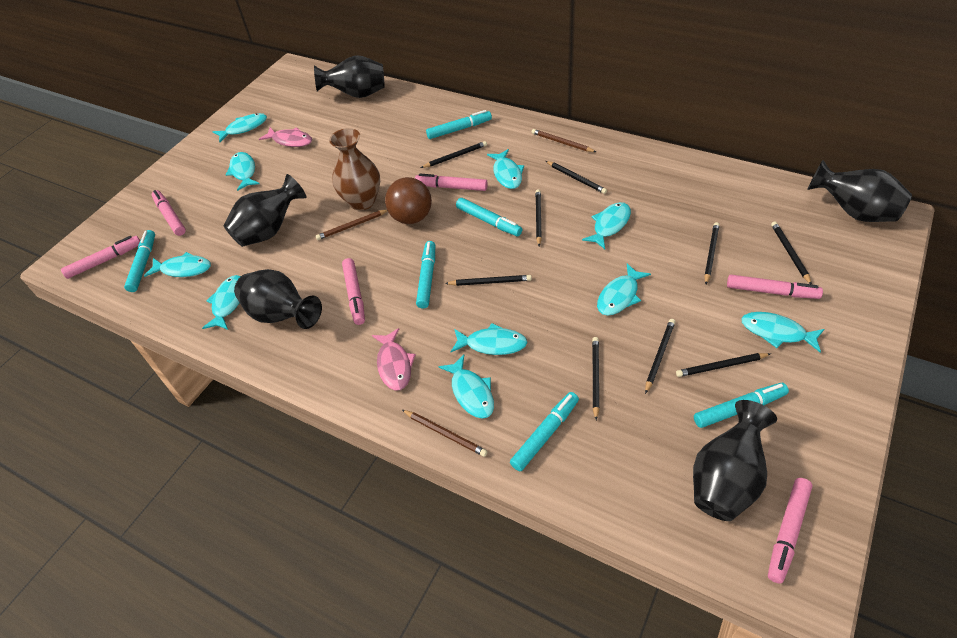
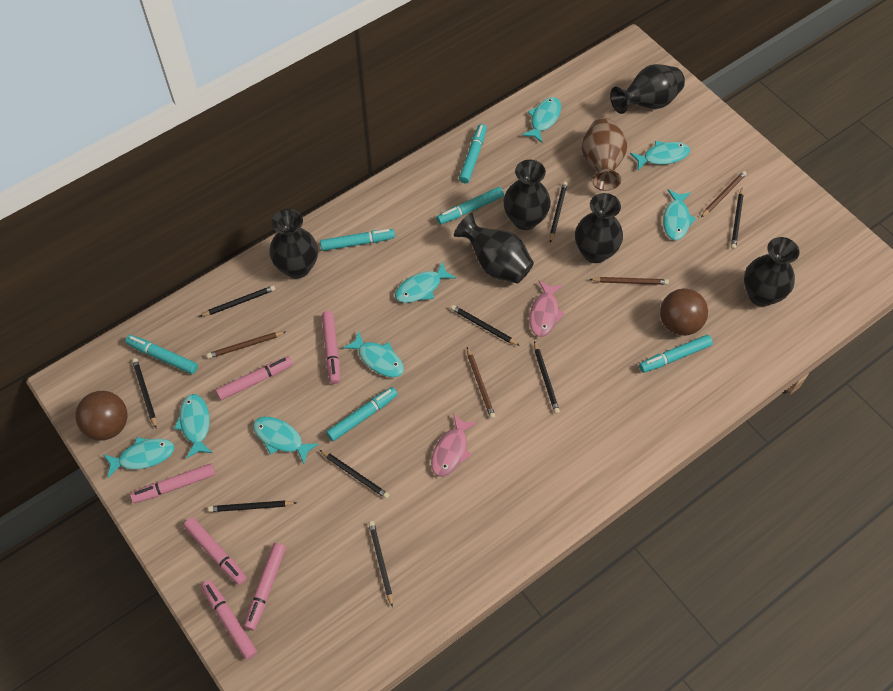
black vase: [223,174,306,247] [234,269,322,329] [314,55,385,98] [693,400,777,521] [807,160,912,222] = 5 -> [269,209,318,279] [454,213,534,284] [503,160,551,230] [575,193,623,263] [610,64,685,114] [744,237,800,307] = 6
brown ball: [385,177,432,224] = 1 -> [76,391,127,441] [660,289,708,336] = 2
brown pencil: [316,209,387,240] [402,410,488,457] [532,129,596,152] = 3 -> [207,331,286,359] [467,347,495,419] [589,277,669,285] [701,171,747,217] = 4
turquoise fish: [144,252,211,277] [202,275,241,330] [213,113,267,142] [226,152,260,191] [438,355,494,419] [451,323,527,355] [487,149,524,189] [582,202,631,249] [597,263,651,316] [741,312,824,352] = 10 -> [103,437,174,478] [174,394,212,459] [253,417,319,464] [343,331,404,377] [395,261,456,303] [522,97,561,143] [630,141,690,170] [663,189,696,240] = 8

